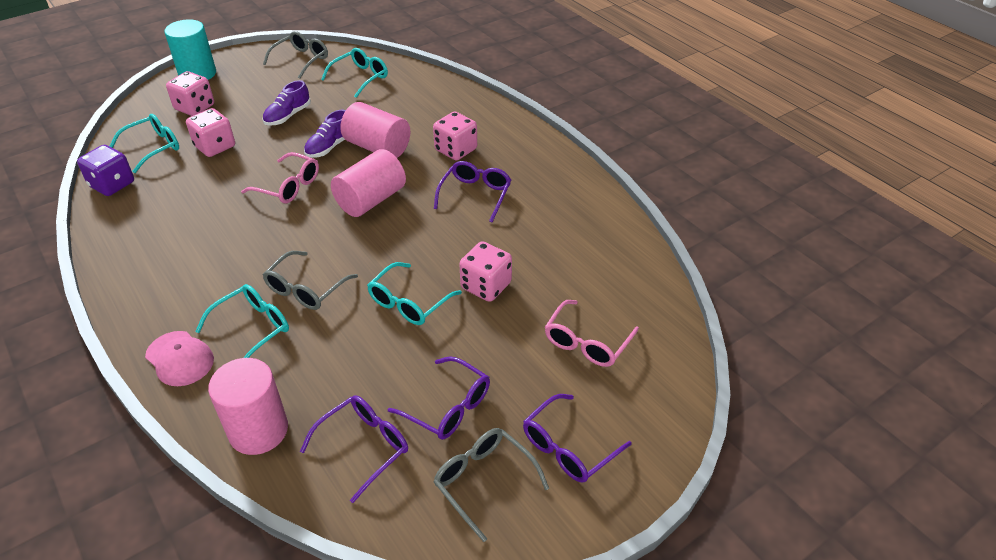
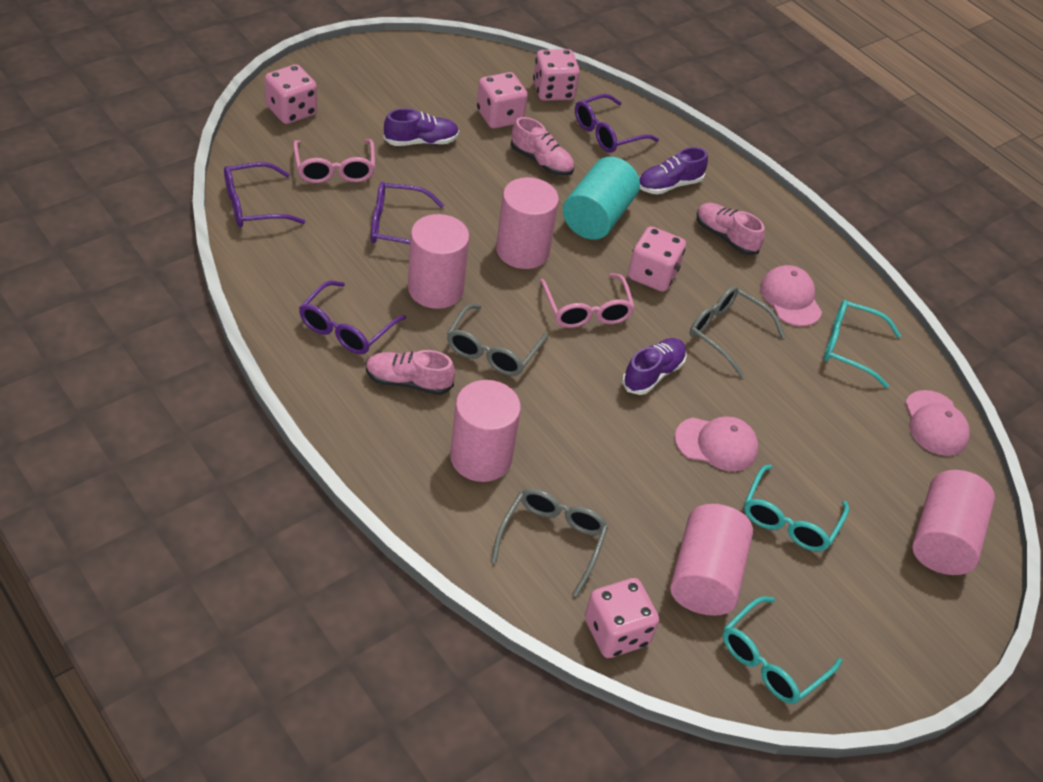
pink cap: [145,331,214,386] = 1 -> [675,416,759,471] [760,265,822,326] [905,390,970,456] = 3
pink cylinder: [208,358,288,455] [331,149,406,217] [341,102,410,158] = 3 -> [408,214,469,309] [450,380,521,482] [496,177,559,269] [670,504,753,616] [912,470,995,575] = 5
pink dice: [166,71,214,116] [186,108,235,157] [433,112,477,161] [459,241,512,302] = 4 -> [264,64,317,124] [477,72,528,128] [533,49,580,101] [585,578,659,658] [628,226,686,292] = 5
pink shoe: none = 0 -> [366,350,455,395] [511,117,574,176] [697,203,765,255] = 3
purple dice: [77,145,134,196] = 1 -> none = 0
purple shoe: [262,80,311,126] [304,110,346,158] = 2 -> [383,108,459,146] [622,338,687,395] [639,147,708,194] = 3
turquoise glasses: [110,114,179,173] [195,284,289,358] [321,48,388,98] [367,262,462,325] = 4 -> [723,596,842,704] [744,465,849,551] [824,300,901,388] = 3

